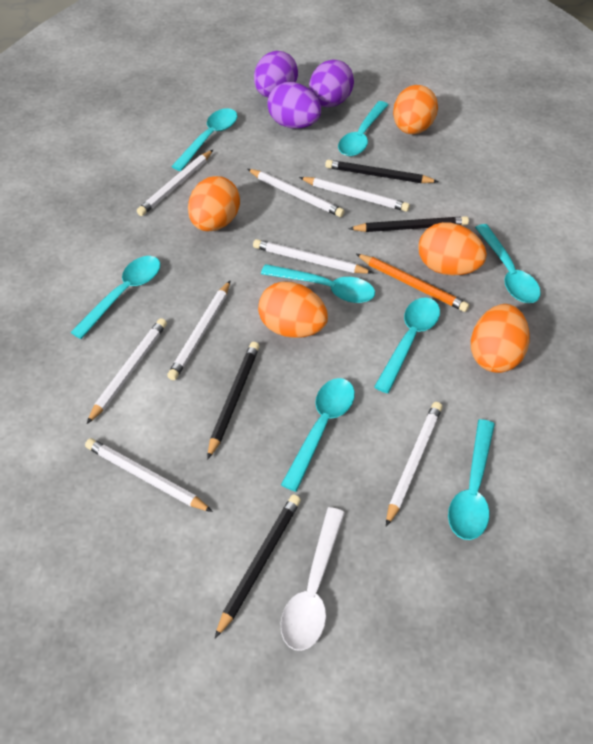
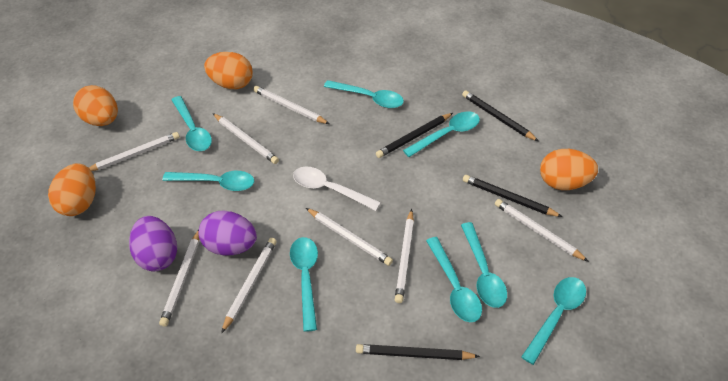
orange egg: [188,176,240,232] [258,281,328,338] [393,85,438,134] [418,222,487,275] [471,304,529,373] = 5 -> [48,163,96,216] [73,85,118,126] [204,52,253,89] [540,149,598,190] = 4
orange pencil: [356,254,469,312] = 1 -> none = 0
purple egg: [254,51,298,98] [267,82,321,129] [309,59,354,107] = 3 -> [129,216,177,272] [198,210,257,255] = 2

